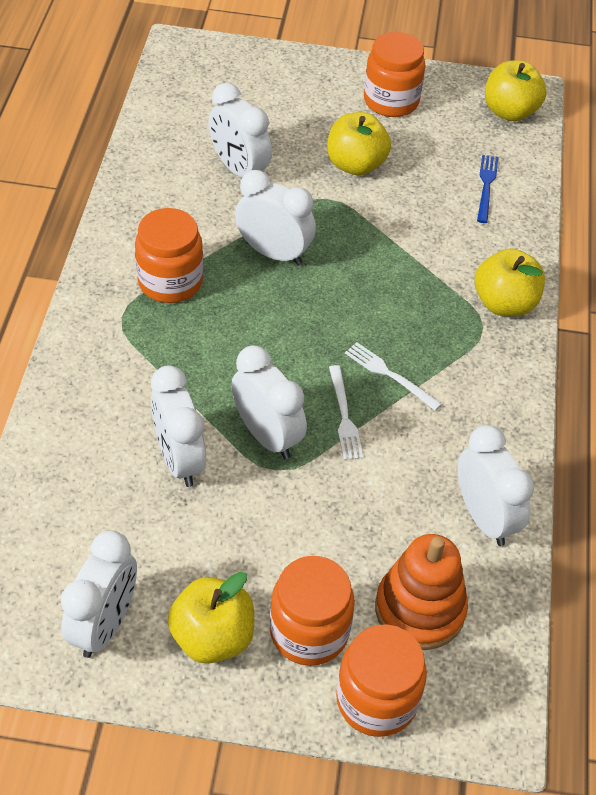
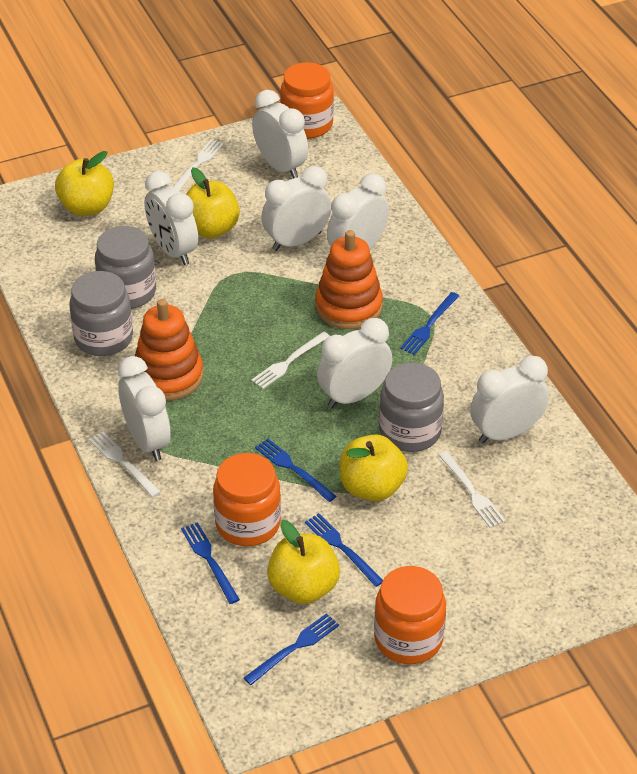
blue fork: [477,155,498,223] = 1 -> [181,522,240,604] [244,613,339,685] [255,438,336,502] [305,513,383,587] [400,292,459,355] = 5
grey jar: none = 0 -> [69,271,133,356] [95,226,156,309] [379,362,444,452] = 3
orange jar: [135,208,203,303] [270,556,355,666] [336,624,427,737] [364,32,425,117] = 4 -> [213,453,281,546] [280,62,334,139] [374,566,446,664] = 3
orange stacking toy: [375,534,468,650] = 1 -> [135,299,203,401] [315,230,383,329] = 2
white clock: [61,531,137,658] [151,365,206,487] [208,83,272,177] [231,345,307,459] [235,170,316,265] [458,425,534,546] = 6 -> [118,356,171,461] [144,171,198,265] [252,90,308,179] [262,166,331,251] [317,318,392,408] [327,174,389,249] [470,356,549,443] = 7
white fork: [329,365,364,460] [345,342,442,411] = 2 -> [89,431,161,497] [174,140,223,191] [251,332,330,389] [438,451,505,528] = 4

